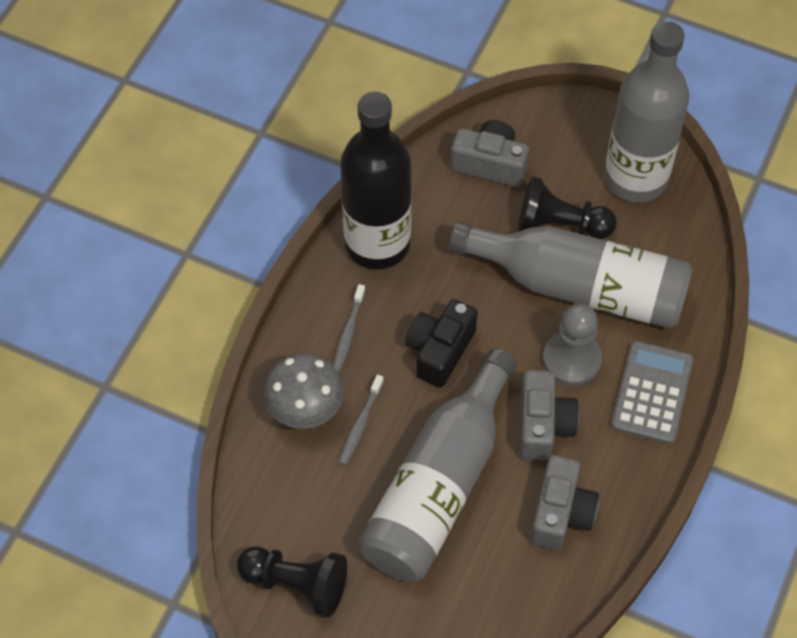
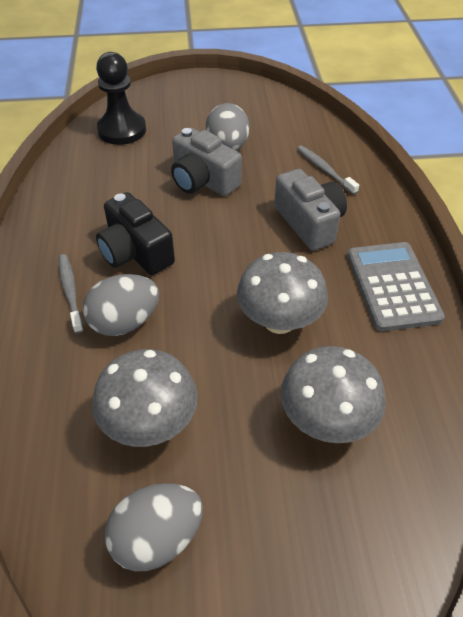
black bottle: [340,91,412,269] = 1 -> none = 0
black pawn: [237,546,347,618] [518,176,617,239] = 2 -> [96,52,146,145] = 1
grey bottle: [359,349,517,582] [449,221,693,329] [604,21,690,202] = 3 -> none = 0
grey camera: [451,120,529,187] [519,370,579,460] [531,455,599,550] = 3 -> [171,127,242,196] [274,169,347,251] = 2
grey egg: none = 0 -> [83,274,159,336] [105,483,203,571] [206,103,249,151] = 3
grey mushroom: [263,353,344,429] = 1 -> [92,349,197,447] [237,252,328,334] [281,346,385,443] = 3
grey pawn: [543,303,602,386] = 1 -> none = 0

